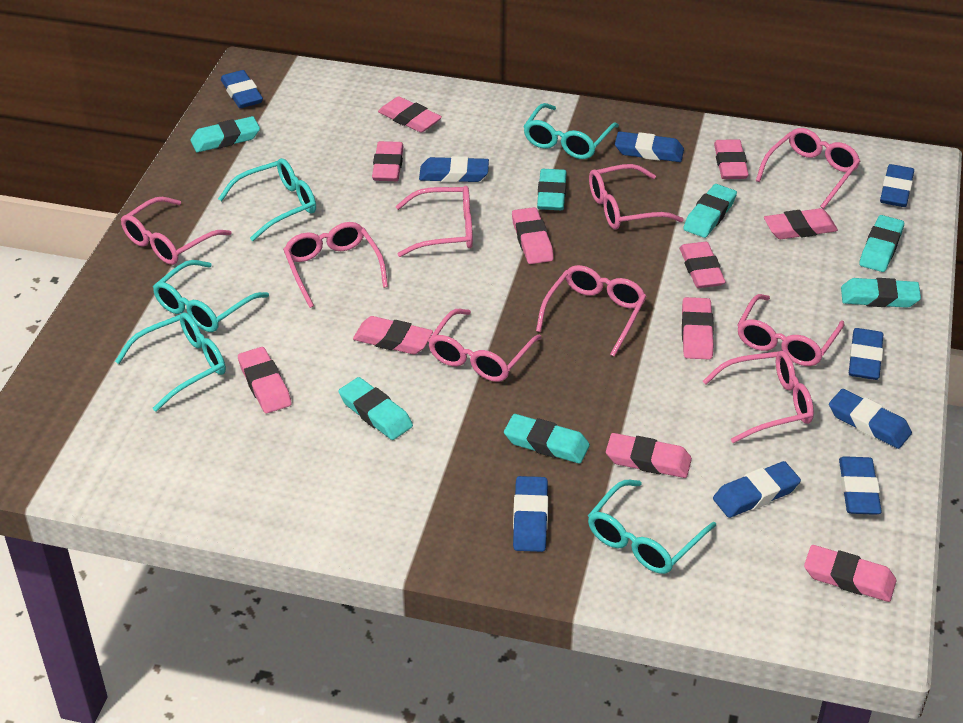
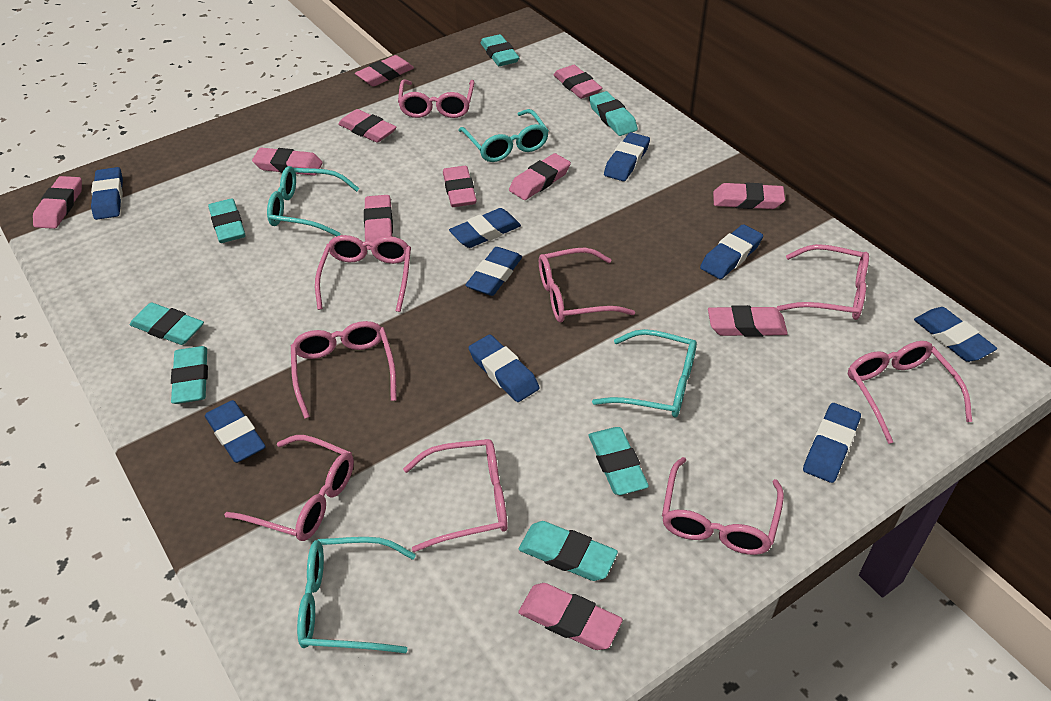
turquoise glasses: [115,312,226,412] [153,260,269,332] [218,158,316,241] [523,103,619,159] [588,480,716,574] = 5 -> [267,166,360,236] [297,537,416,653] [458,109,549,162] [592,329,697,418] = 4

